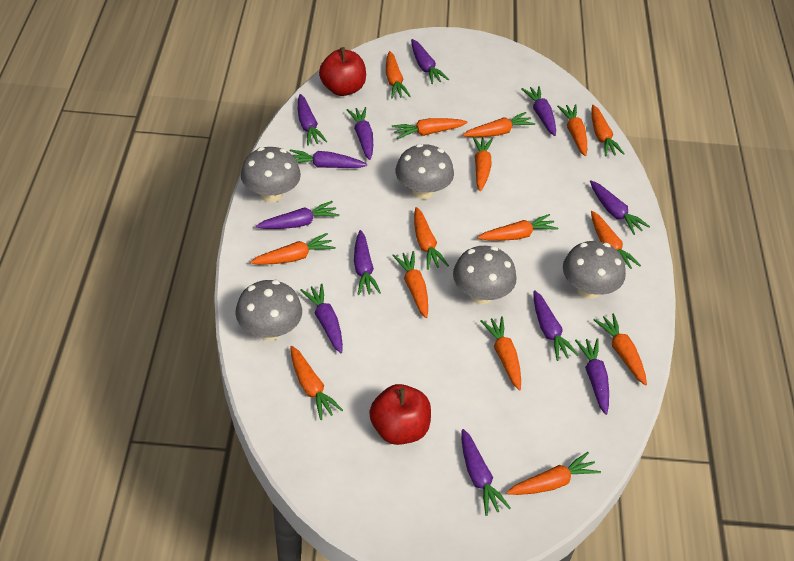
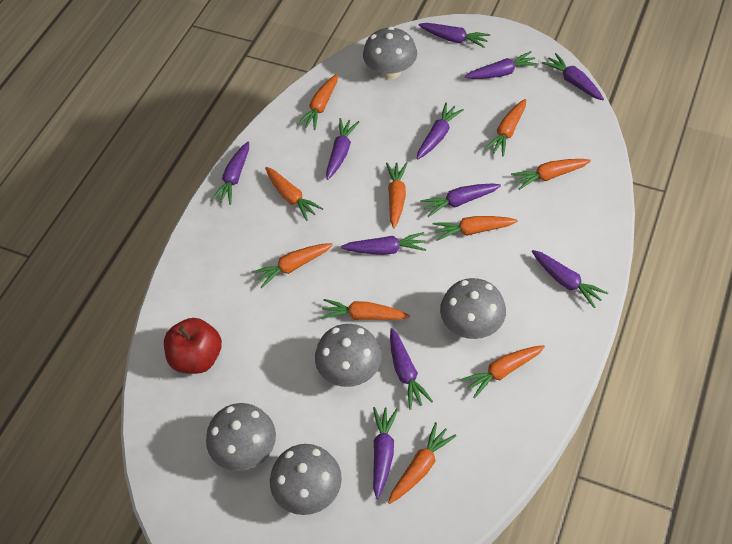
orange carrot: [250,233,335,265] [291,346,343,420] [386,51,411,98] [392,118,468,139] [392,251,428,318] [414,207,449,270] [463,112,535,137] [473,136,493,191] [477,214,558,241] [481,316,521,390] [506,452,601,495] [557,104,587,156] [591,105,624,156] [591,211,641,269] [593,313,647,385] = 15 -> [252,243,333,288] [265,167,323,221] [297,74,338,130] [321,299,410,320] [386,162,407,229] [388,422,456,504] [433,216,518,241] [461,345,545,398] [484,99,526,157] [511,159,591,190] = 10
purple carrot: [256,201,340,229] [290,149,367,168] [298,94,327,146] [301,284,343,353] [346,107,373,160] [354,230,381,295] [411,39,449,84] [461,429,510,516] [522,86,556,136] [533,290,579,361] [575,338,609,415] [590,180,650,235] = 12 -> [211,142,249,205] [326,118,359,180] [341,232,426,255] [373,407,398,499] [390,328,433,410] [416,103,464,160] [418,23,490,48] [420,183,501,217] [464,51,539,79] [532,250,608,308] [542,53,604,100] = 11
red apple: [319,47,366,96] [369,384,431,445] = 2 -> [164,318,222,374] = 1

